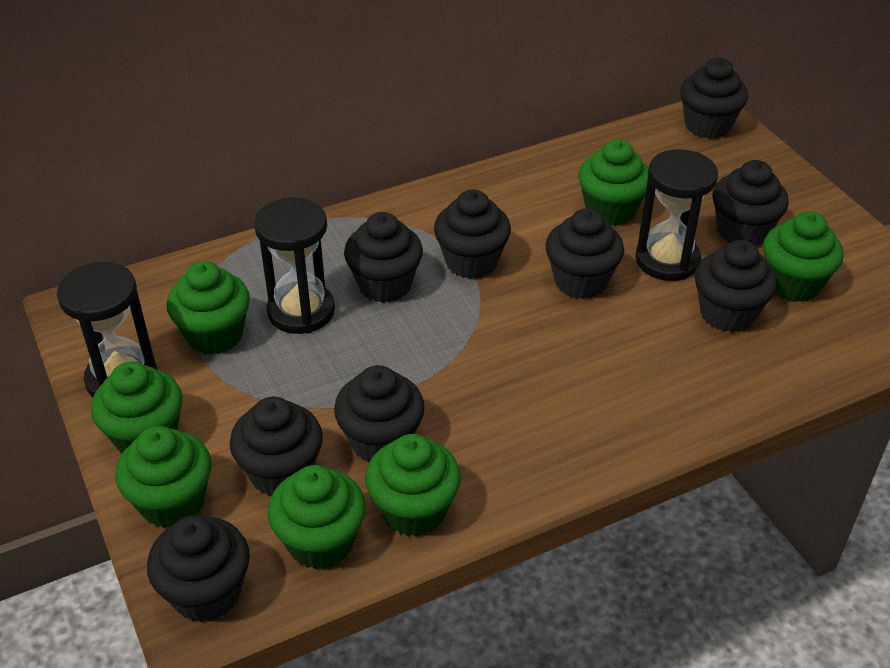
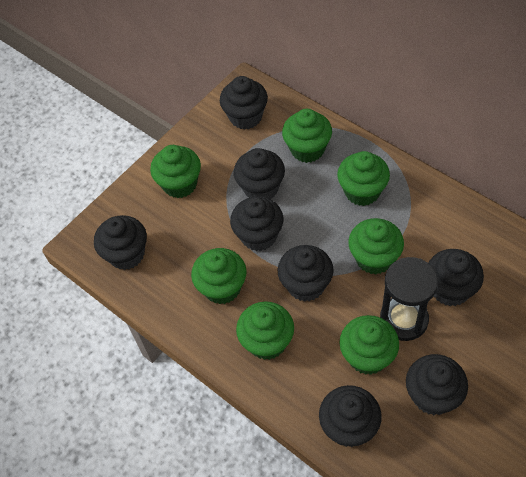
black cupcake: [147,515,250,623] [230,397,323,496] [334,365,425,463] [344,212,423,303] [434,189,511,279] [545,208,624,299] [680,58,748,139] [695,240,777,333] [712,160,788,246] = 9 -> [94,215,147,270] [220,76,268,130] [230,197,284,251] [234,148,285,199] [278,245,334,302] [319,385,382,447] [406,354,468,415] [428,249,484,306] = 8
black hourglass: [57,262,158,397] [254,197,335,334] [635,149,718,281] = 3 -> [380,257,438,341] = 1

